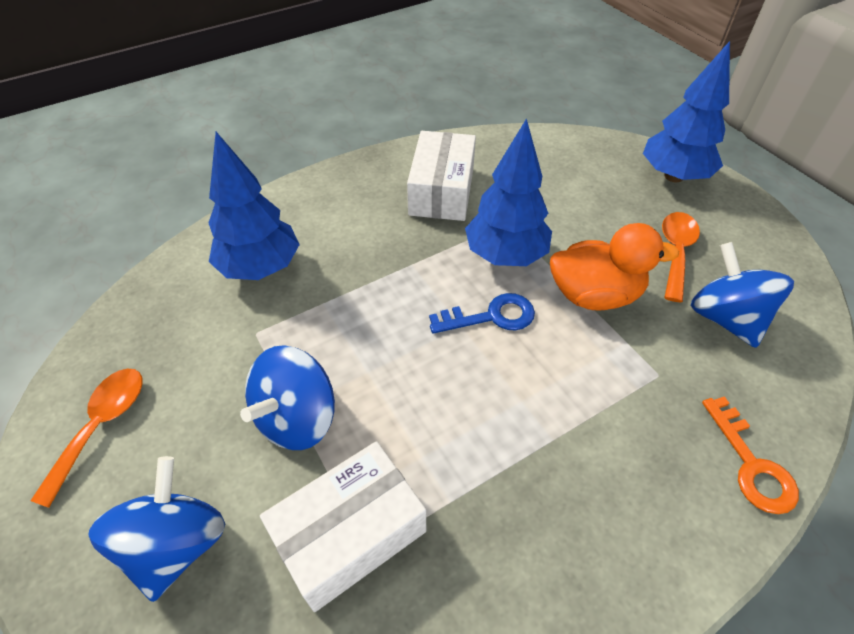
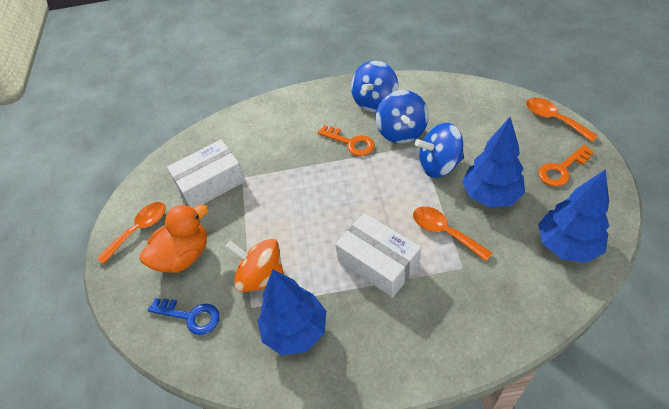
orange key: [702,396,799,514] = 1 -> [317,125,375,156] [538,145,594,187] = 2
orange spinning top: none = 0 -> [226,239,284,292] = 1
orange spoon: [30,369,143,508] [662,212,700,302] = 2 -> [97,202,166,264] [413,206,492,261] [526,98,598,142] = 3

